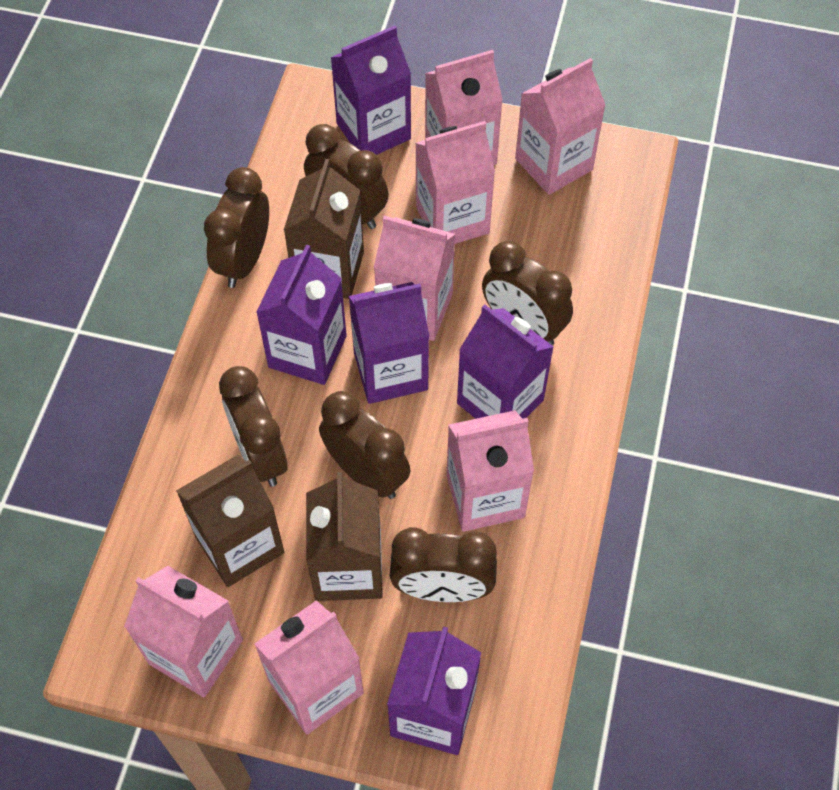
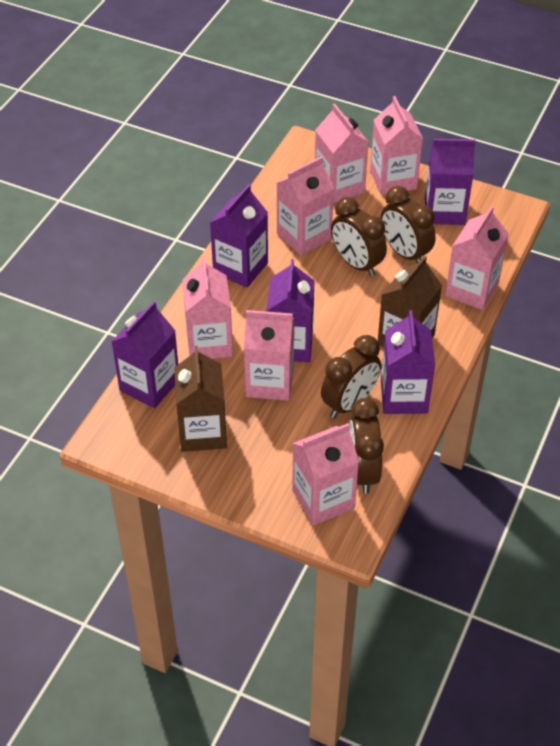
brown carton: [176,455,284,587] [284,159,364,299] [306,472,383,601] = 3 -> [174,346,227,452] [378,256,442,347] = 2
brown clock: [204,167,269,288] [219,366,288,487] [304,124,389,229] [319,391,411,499] [389,527,497,602] [482,241,573,345] = 6 -> [321,335,381,418] [331,197,387,277] [349,398,384,493] [381,186,436,264] = 4

